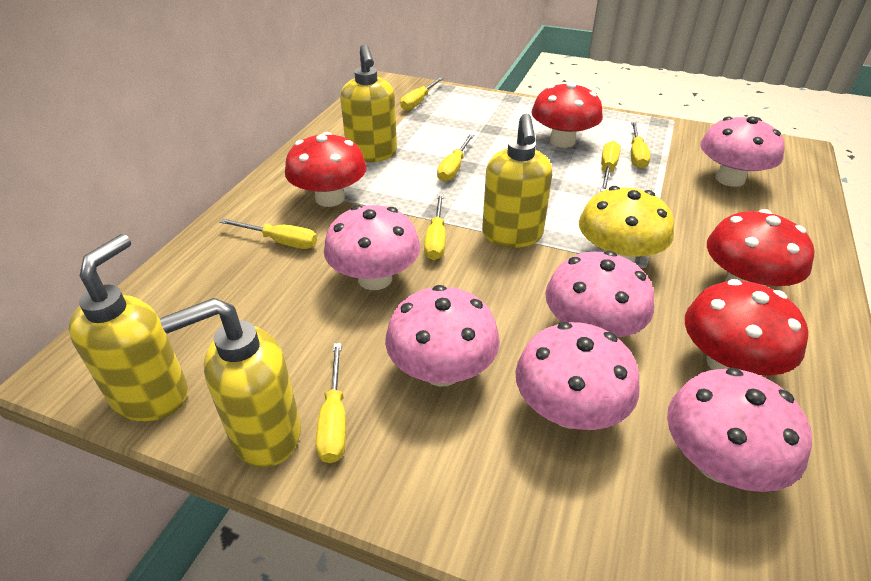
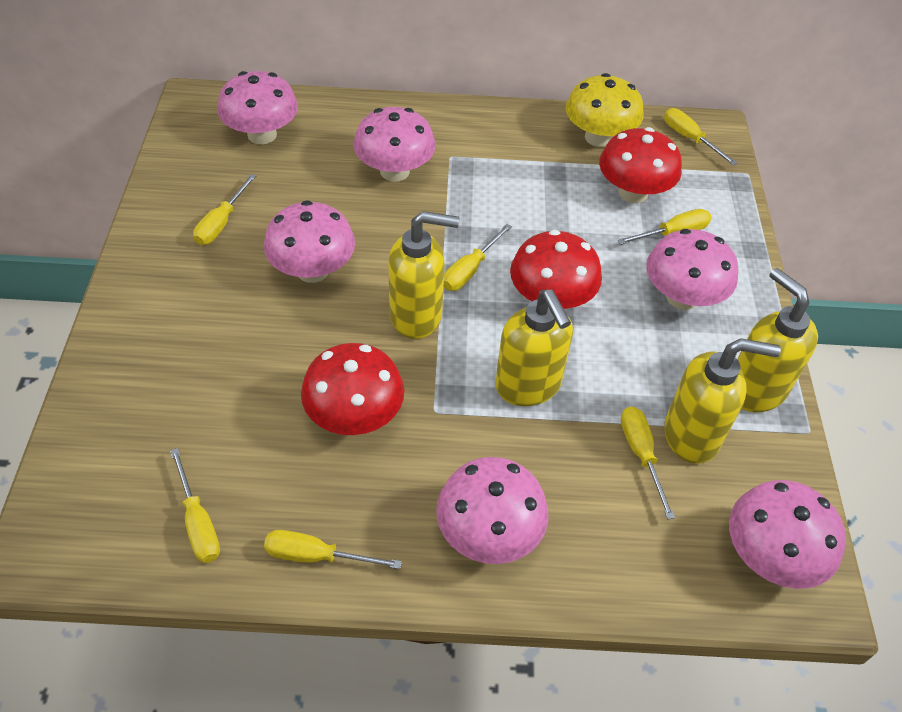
red mushroom: [285,132,367,207] [532,82,603,148] [685,279,808,376] [707,209,814,286] = 4 -> [301,343,405,435] [510,230,602,309] [599,127,682,203] = 3

